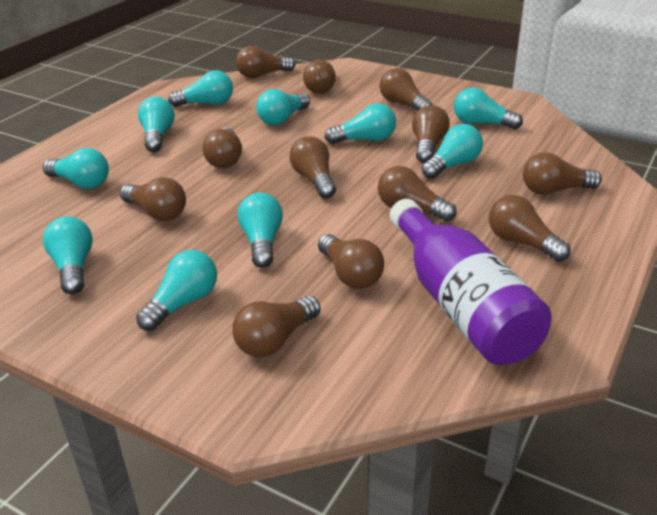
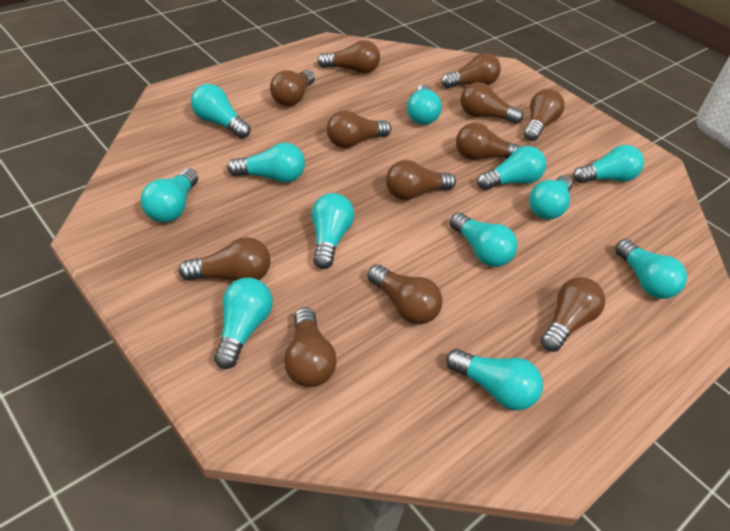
purple bottle: [390,199,552,365] = 1 -> none = 0
turquoise light bulb: [43,148,109,189] [43,216,93,294] [136,250,217,331] [138,97,175,152] [168,70,233,107] [238,192,283,268] [256,89,310,125] [325,103,396,144] [422,124,483,179] [454,88,523,130] = 10 -> [141,168,198,222] [191,84,251,138] [214,277,272,369] [227,143,305,183] [312,193,354,269] [407,84,442,125] [446,349,543,410] [450,212,517,267] [477,146,546,190] [529,175,573,220] [573,145,644,183] [615,239,687,299] = 12

